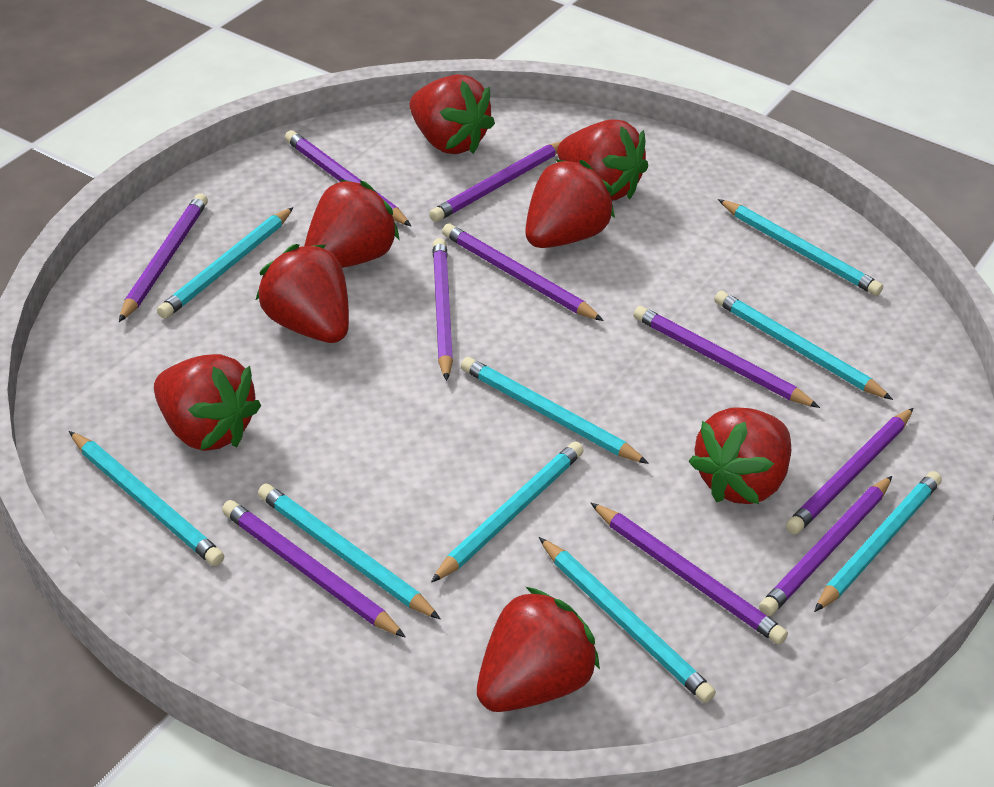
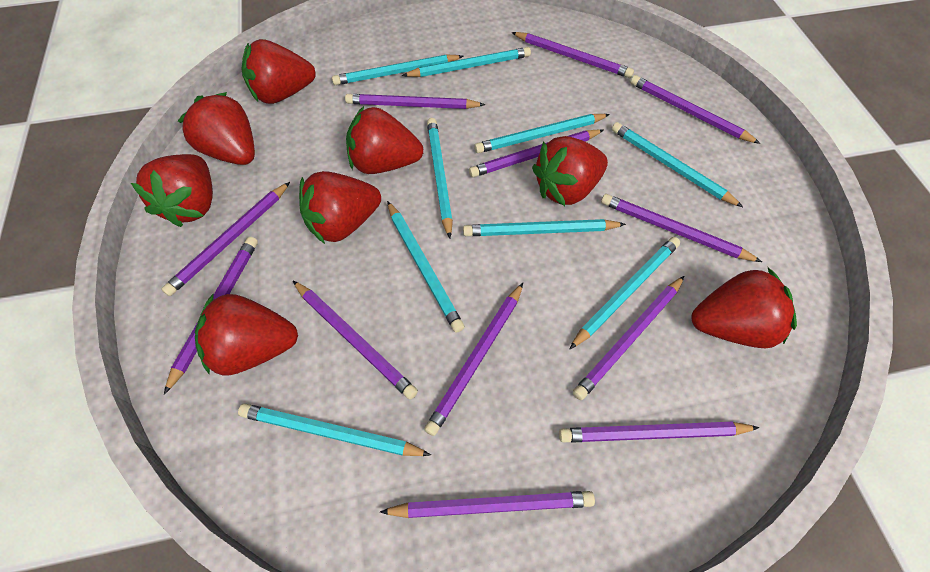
purple pencil: [119,193,208,322] [222,500,406,638] [285,130,411,226] [429,141,561,222] [432,238,453,381] [442,223,604,321] [591,503,788,645] [633,306,820,408] [759,476,892,616] [786,408,913,534] = 10 -> [162,182,290,296] [164,237,258,394] [293,281,418,400] [345,94,485,109] [380,491,595,518] [424,283,523,436] [469,129,604,177] [512,32,634,78] [559,422,759,443] [573,276,684,400] [601,194,762,262] [630,75,761,144] = 12

